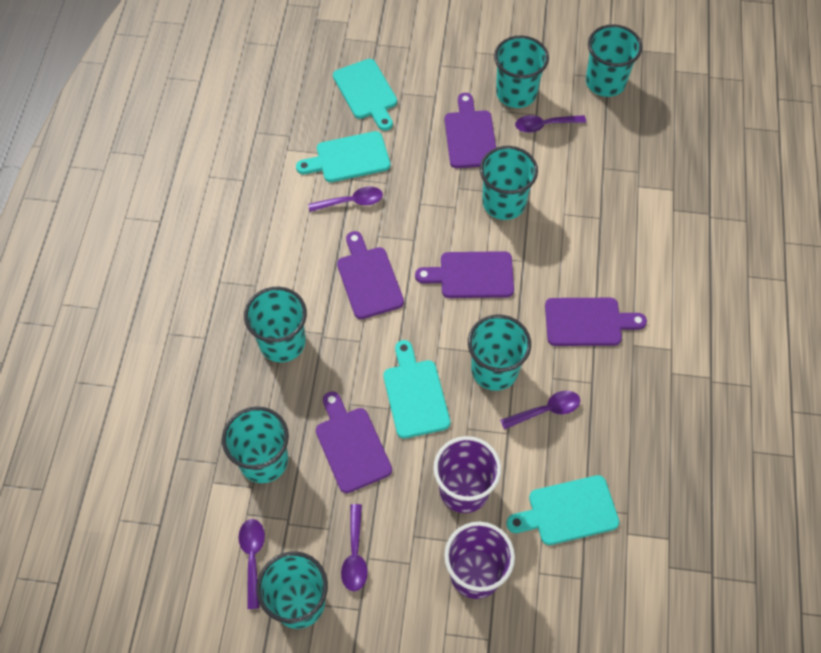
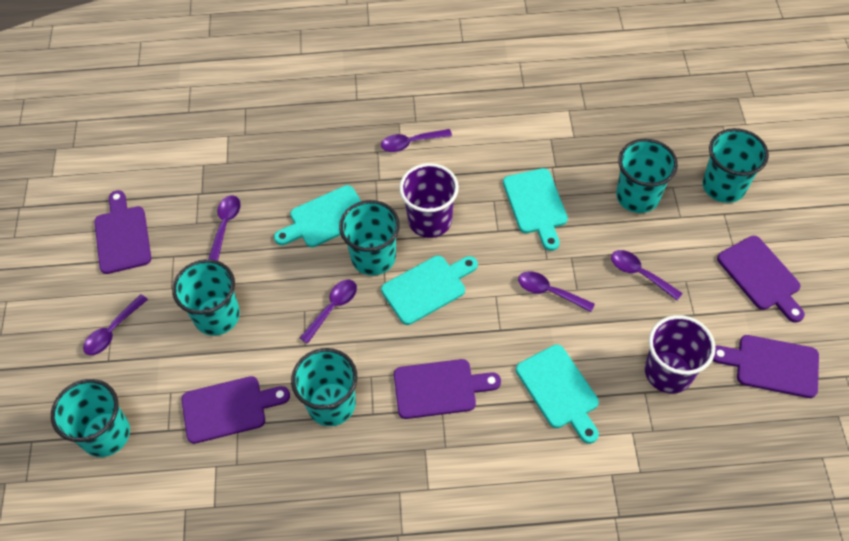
purple spoon: [239,519,265,609] [308,187,383,212] [341,504,368,591] [500,391,580,430] [515,115,586,133] = 5 -> [83,294,148,355] [208,195,241,261] [300,280,357,344] [381,129,452,152] [518,271,595,312] [611,250,683,300] = 6
turquoise cup: [222,406,289,483] [244,287,307,362] [256,552,328,629] [468,315,531,391] [480,146,538,220] [494,36,549,108] [586,24,642,97] = 7 -> [51,379,130,457] [172,259,240,336] [291,348,357,426] [339,200,400,275] [616,139,678,213] [703,128,769,203] = 6

